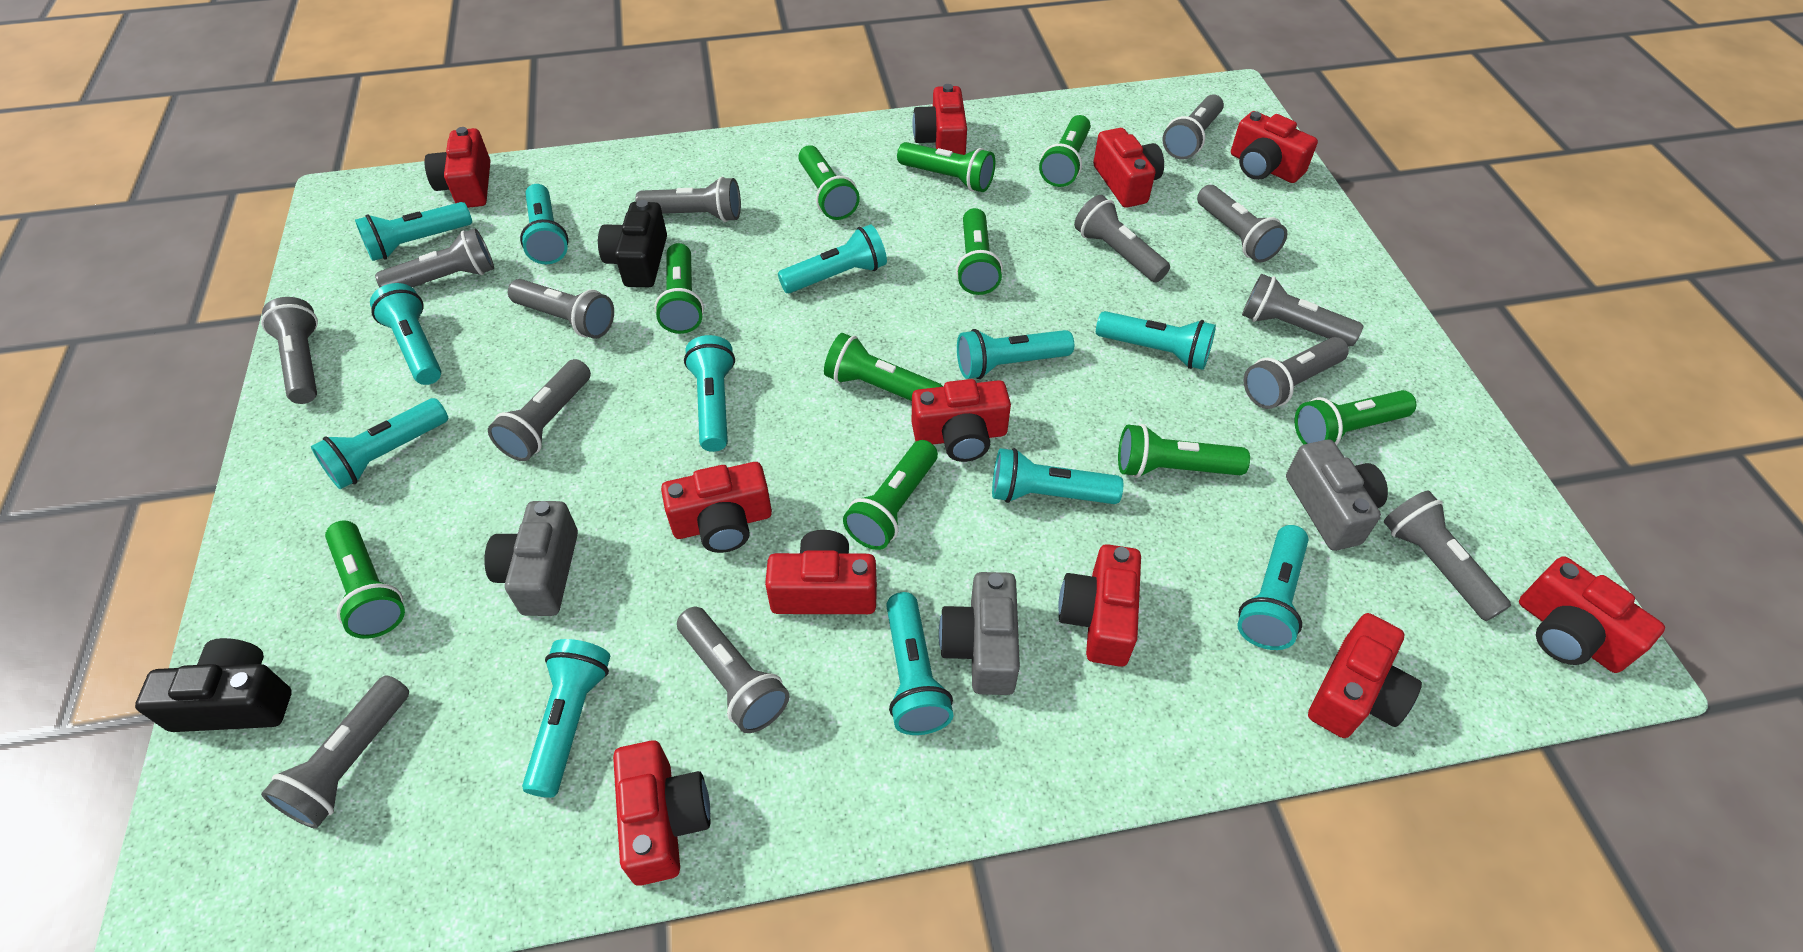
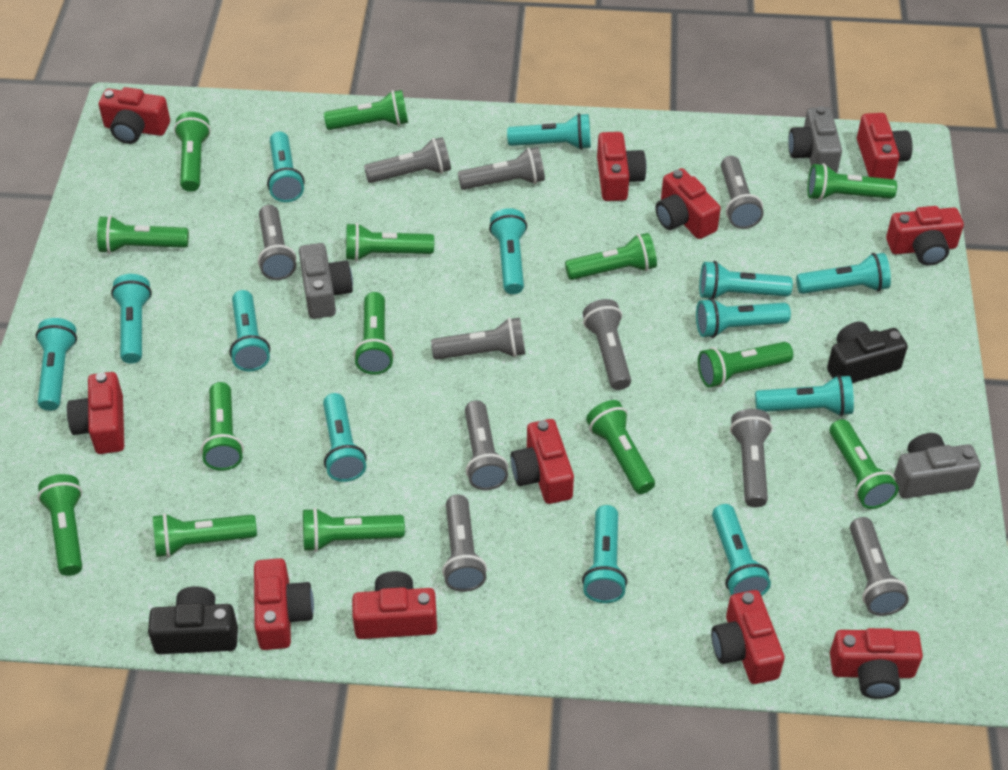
green flashlight: [325,520,405,639] [654,243,704,334] [798,145,860,220] [824,333,943,401] [843,440,938,550] [897,142,995,192] [956,208,1003,295] [1039,115,1091,187] [1118,424,1250,478] [1294,390,1416,445] = 10 -> [38,474,82,576] [97,215,189,254] [153,513,257,557] [174,112,211,192] [201,382,244,471] [303,508,405,552] [324,90,408,130] [346,223,434,261] [354,292,394,375] [565,233,657,280] [586,400,655,494] [698,342,793,388] [807,163,897,201] [830,419,899,509] = 14
grey flashlight: [261,297,318,404] [261,675,409,829] [375,228,494,288] [488,359,591,461] [508,279,614,339] [635,177,741,222] [677,607,789,733] [1074,195,1170,282] [1162,94,1224,159] [1197,185,1287,263] [1242,274,1363,346] [1244,337,1349,409] [1384,490,1511,621] = 13 -> [258,205,296,280] [364,137,451,183] [431,318,525,360] [442,495,487,592] [458,147,545,190] [465,400,508,490] [583,299,631,390] [721,156,764,229] [730,409,773,507] [850,517,909,616] = 10
turquoise flashlight: [311,398,448,489] [355,202,472,261] [370,283,441,385] [520,184,568,264] [522,639,610,798] [684,335,735,452] [778,224,887,294] [886,592,954,735] [957,329,1074,379] [992,448,1123,504] [1096,311,1216,370] [1238,525,1309,650] = 12 -> [35,318,77,411] [111,274,152,364] [229,290,270,371] [267,131,305,202] [323,393,366,482] [489,208,527,294] [507,113,591,150] [582,505,627,603] [696,298,791,338] [699,261,793,299] [712,504,771,596] [755,375,854,416] [796,253,891,294] = 13

